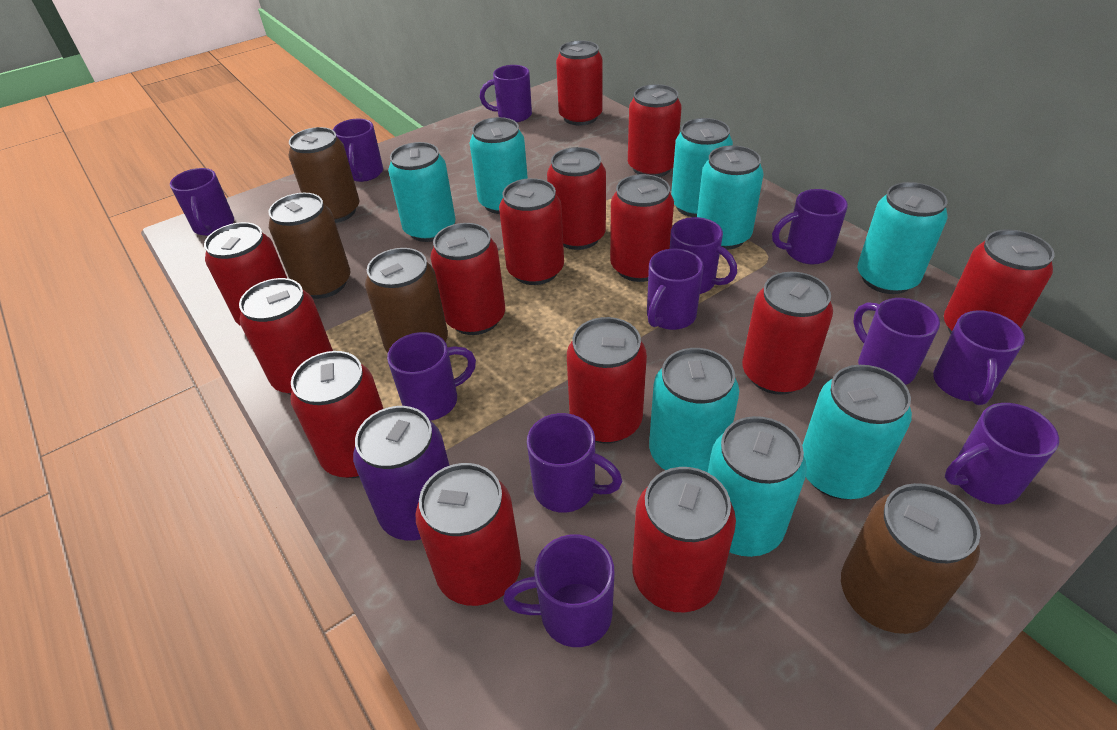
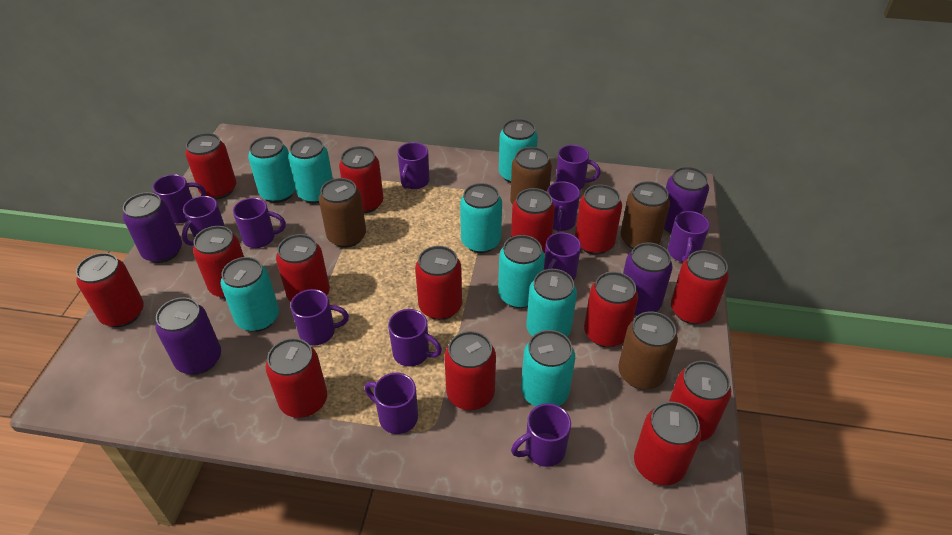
purple can: [353,406,450,540] = 1 -> [123,192,182,263] [155,297,221,375] [623,242,673,316] [664,167,709,233] = 4

